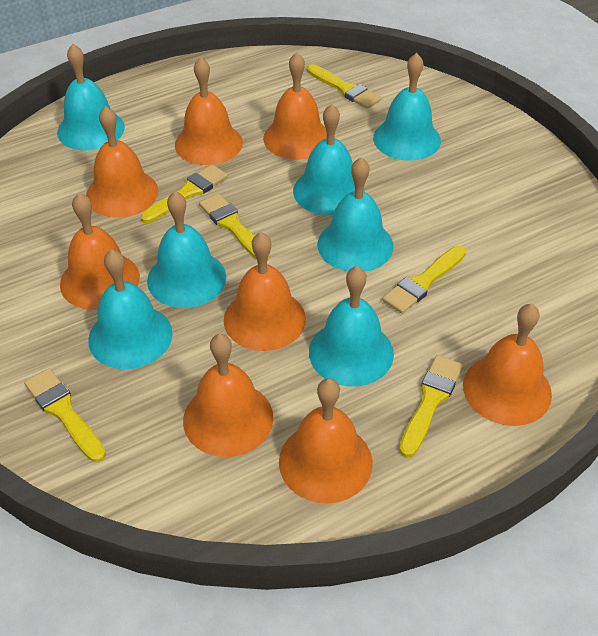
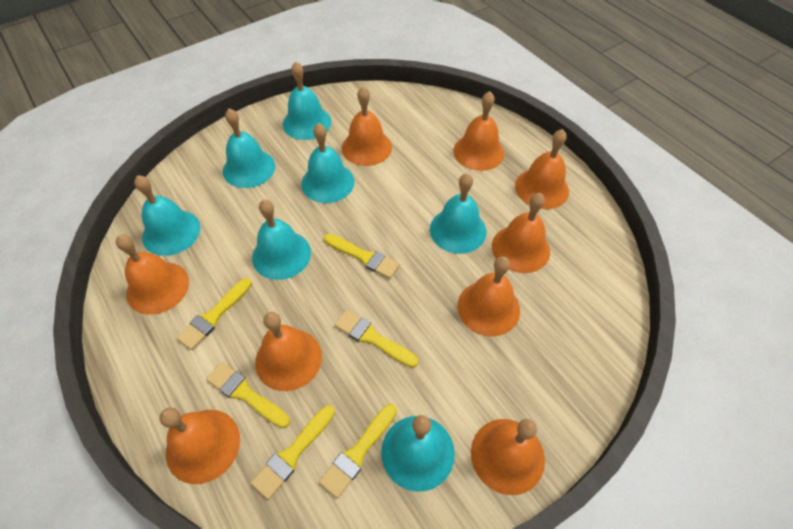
orange bell: [60,193,140,310] [86,106,158,218] [175,57,243,165] [183,334,274,457] [224,232,306,351] [263,52,327,160] [279,378,373,504] [463,304,552,426] = 8 -> [116,234,189,315] [160,408,240,484] [255,312,322,391] [342,87,392,166] [453,91,504,171] [457,256,520,337] [471,419,545,495] [492,193,550,273] [515,129,569,209] = 9

